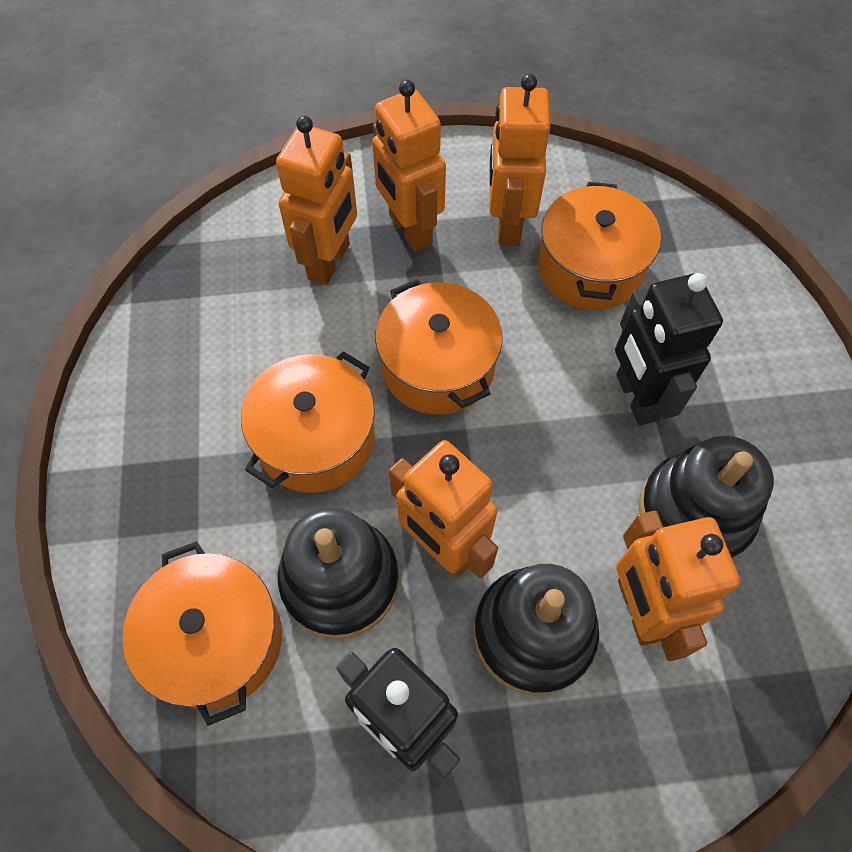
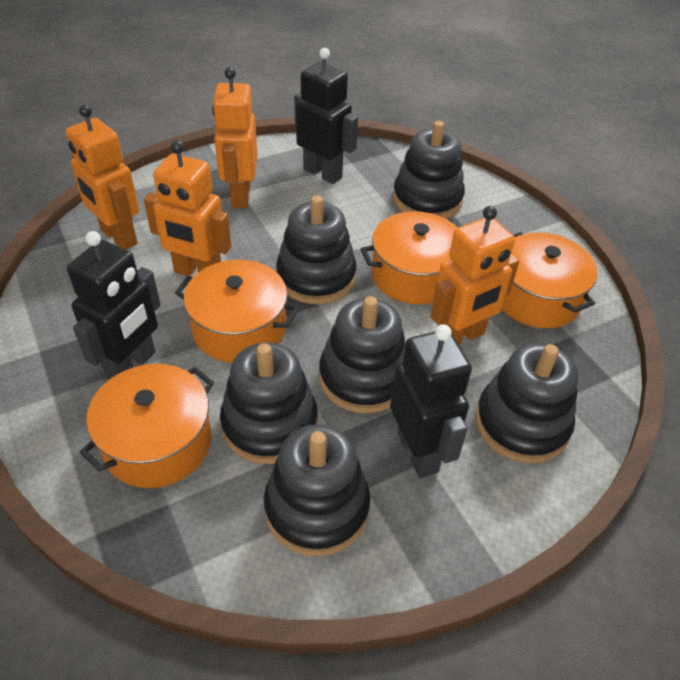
black robot: [336,648,460,779] [615,273,723,425] = 2 -> [67,231,161,380] [294,48,358,184] [390,324,472,478] = 3
black stacking toy: [278,507,399,639] [474,564,599,695] [639,436,774,559] = 3 -> [220,342,318,464] [264,424,370,557] [276,196,356,304] [319,296,405,413] [393,121,465,219] [475,343,578,463] = 6
orange robot: [276,116,357,285] [372,80,446,252] [389,440,498,579] [490,74,550,246] [616,511,740,661] = 5 -> [66,105,139,250] [144,140,231,276] [212,67,258,208] [430,206,519,346] = 4

